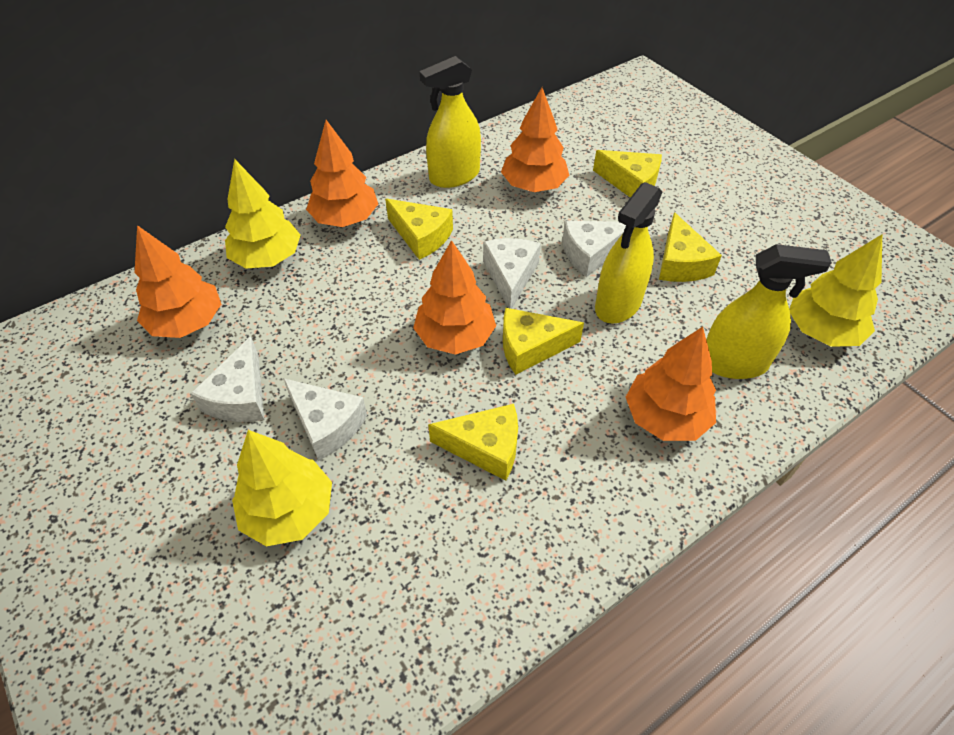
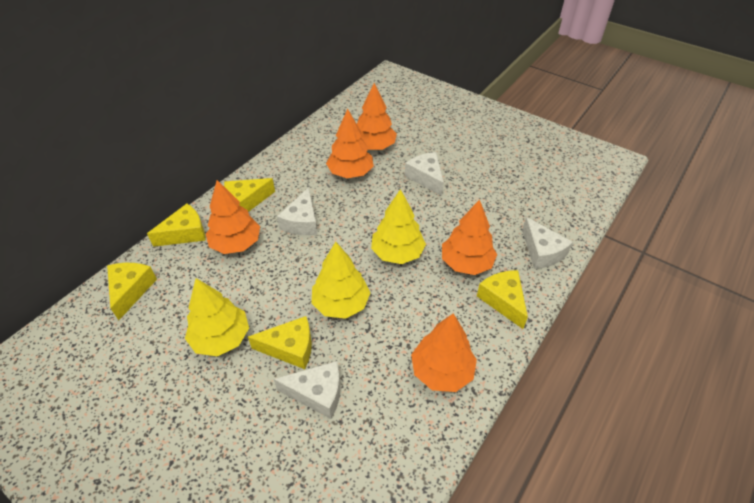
yellow spray bottle: [420,56,481,188] [595,182,662,324] [706,244,832,379] = 3 -> none = 0

